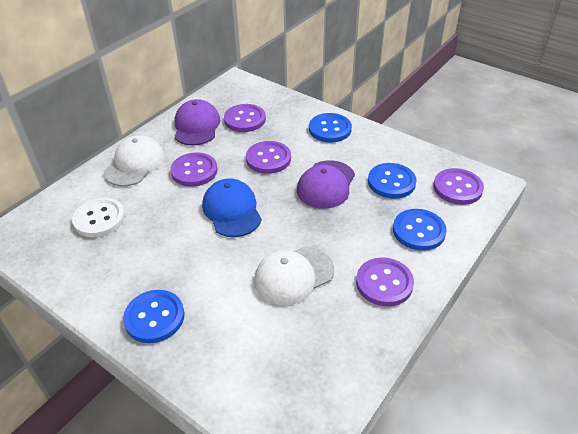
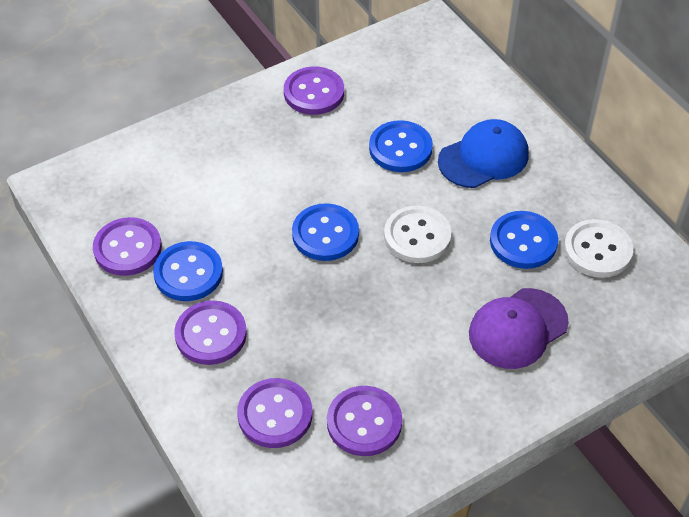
purple cap: [175,99,220,146] [297,160,355,209] = 2 -> [469,288,569,369] = 1
white button: [72,198,125,237] = 1 -> [384,206,452,263] [564,219,633,278] = 2
white cap: [104,136,165,186] [254,247,334,306] = 2 -> none = 0

